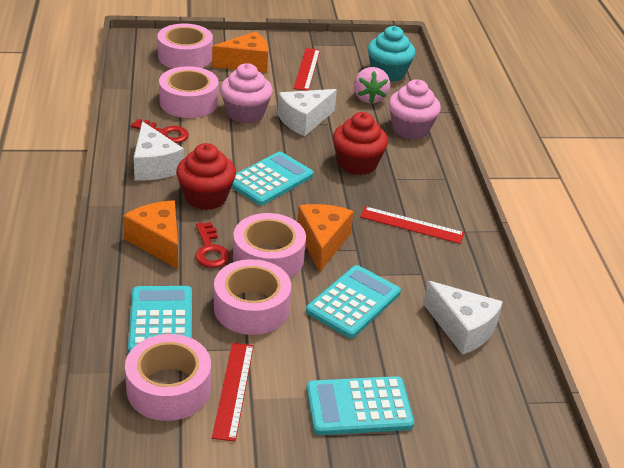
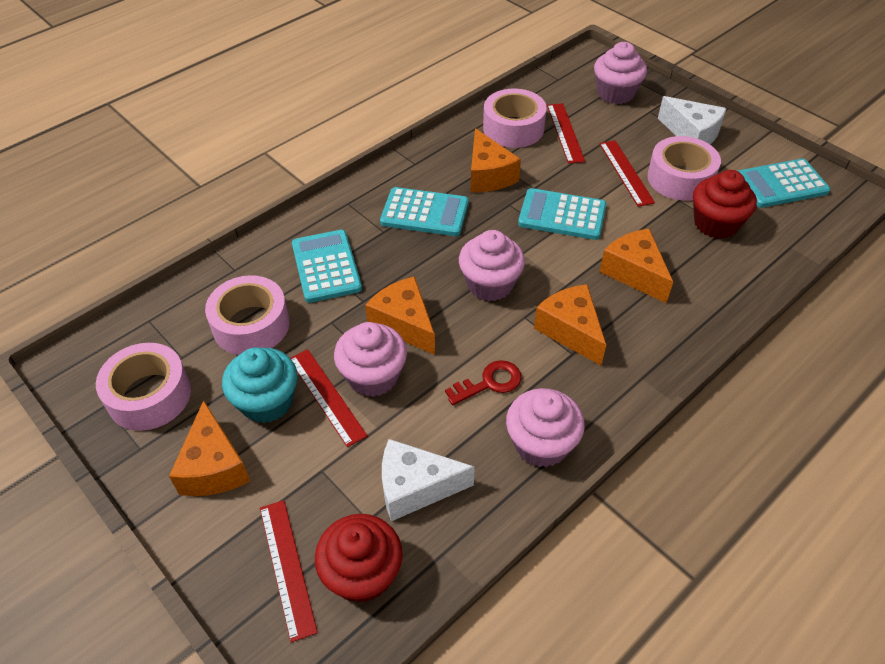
orange cheese: [123,200,178,269] [212,31,268,73] [297,204,353,273] = 3 -> [169,400,250,496] [365,276,435,355] [471,128,521,192] [534,284,606,366] [600,229,673,303] = 5
pink cupcake: [220,63,273,124] [388,79,441,139] = 2 -> [334,322,407,397] [459,230,525,301] [506,388,585,468] [594,42,647,104] = 4
pink strawberry: [354,67,390,104] = 1 -> none = 0
pink tape: [125,334,211,421] [157,23,213,69] [159,66,219,118] [214,259,291,335] [233,213,306,278] = 5 -> [96,343,191,431] [205,275,290,355] [483,89,547,148] [647,136,721,201] = 4
red key: [131,119,189,143] [195,222,230,268] = 2 -> [445,360,522,405] = 1
red ruler: [212,343,254,441] [293,48,320,91] [360,206,465,244] = 3 -> [260,500,318,642] [290,349,368,447] [547,103,585,164] [599,140,655,207] = 4
white cheese: [134,121,184,180] [278,89,337,136] [424,281,503,355] = 3 -> [382,439,475,521] [658,96,727,144] = 2

